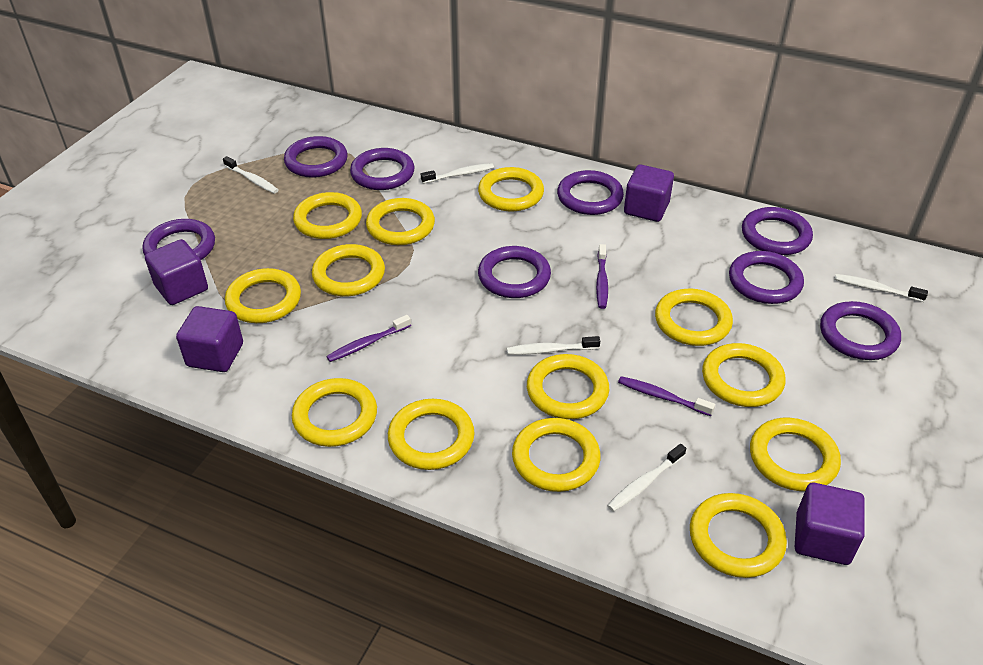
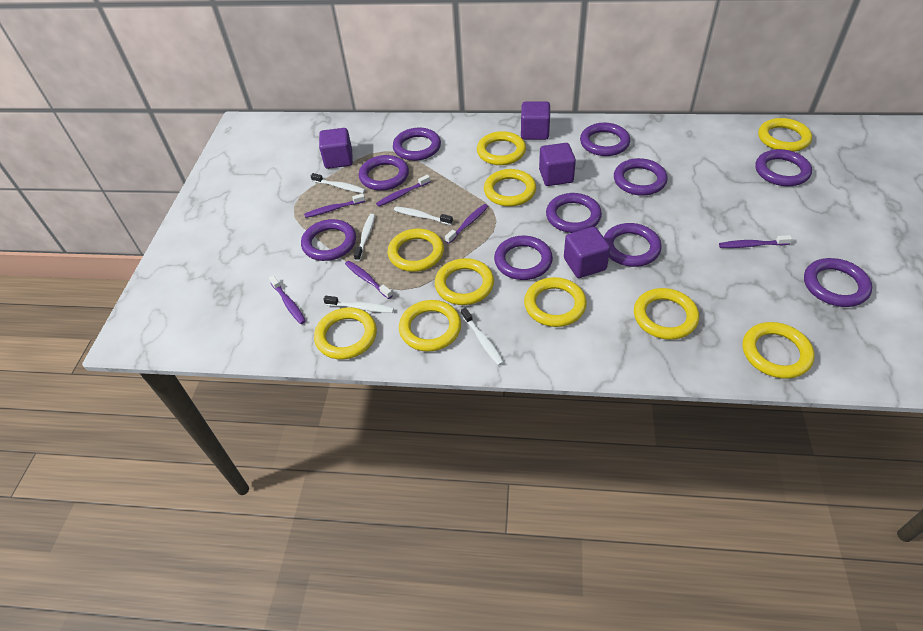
purple ring: [142,219,215,260] [284,136,348,178] [350,148,415,190] [478,246,551,298] [557,170,624,215] [729,251,804,304] [742,207,813,255] [820,301,901,360] = 8 -> [301,219,356,261] [359,155,409,191] [393,127,441,161] [494,236,553,280] [546,193,602,233] [580,123,630,156] [604,223,662,267] [614,158,668,196] [755,149,812,186] [804,258,872,307] = 10
purple toothbrush: [326,315,411,362] [596,244,608,309] [618,376,715,416] = 3 -> [269,275,306,324] [304,193,365,218] [345,261,393,299] [376,175,430,207] [445,204,488,244] [719,235,792,248] = 6
yellow ring: [225,268,301,323] [292,378,377,447] [293,192,362,239] [312,244,385,296] [366,198,435,245] [388,399,474,470] [478,167,544,211] [512,418,601,492] [527,354,609,419] [655,289,733,346] [690,493,787,578] [702,343,786,407] [750,418,841,491] = 13 -> [314,307,377,360] [388,228,444,272] [399,300,461,352] [435,258,494,305] [477,131,526,165] [484,169,536,206] [524,277,587,327] [634,288,699,340] [743,322,815,379] [758,118,812,152] = 10

